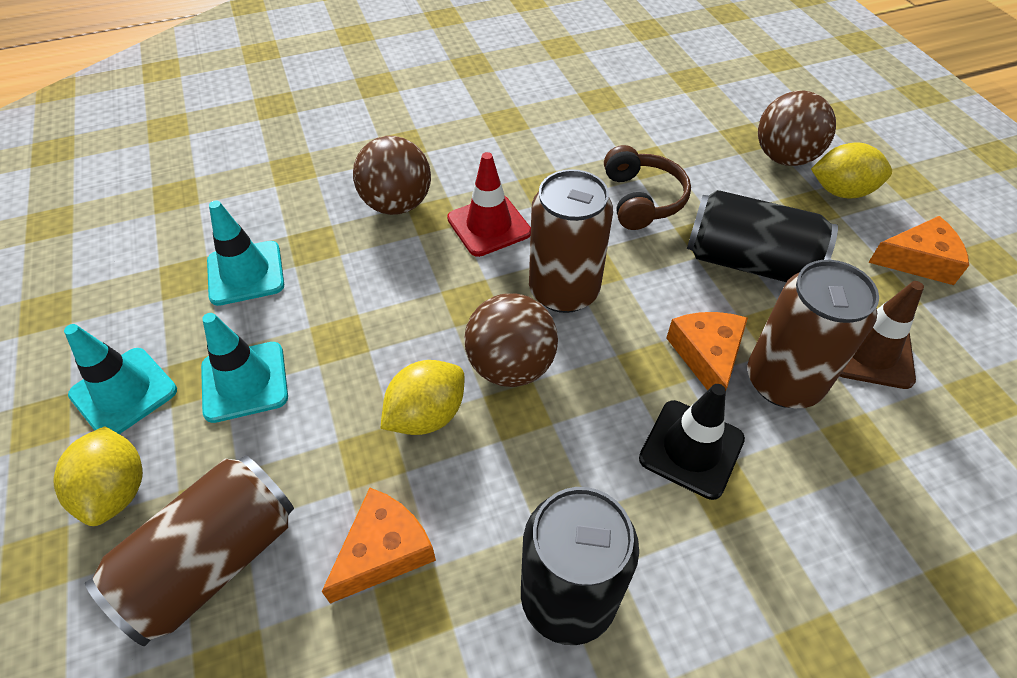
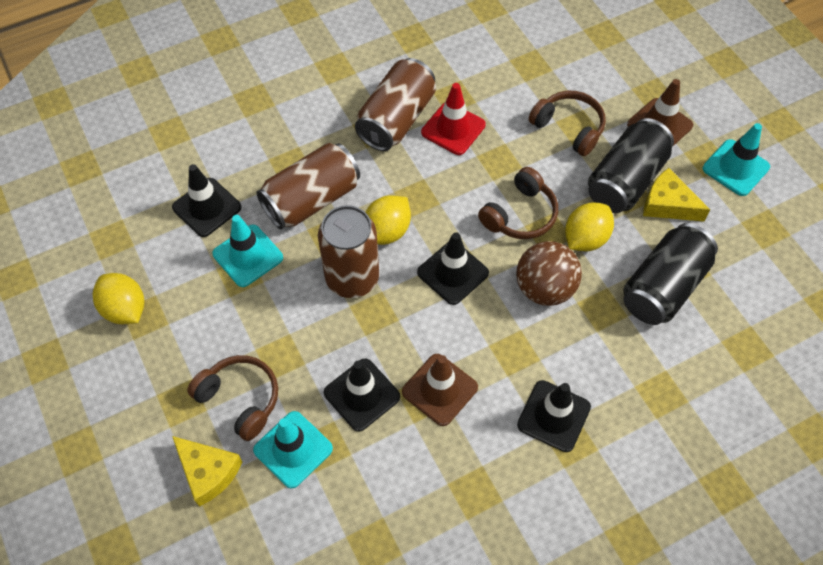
black traffic cone: [639,384,745,500] = 1 -> [172,164,241,237] [324,359,400,432] [417,232,489,305] [517,380,591,452] = 4
brown ball: [353,136,431,215] [464,293,558,387] [758,91,836,166] = 3 -> [516,241,582,306] = 1
brown headphones: [604,145,691,230] = 1 -> [187,355,278,441] [478,167,558,239] [529,91,606,156] = 3
brown traffic cone: [840,281,924,389] = 1 -> [402,354,478,426] [627,79,693,146] = 2
orange cheese: [322,488,436,604] [666,312,748,391] [868,216,969,285] = 3 -> none = 0
yellow cheese: none = 0 -> [172,436,242,507] [643,168,710,222] = 2

